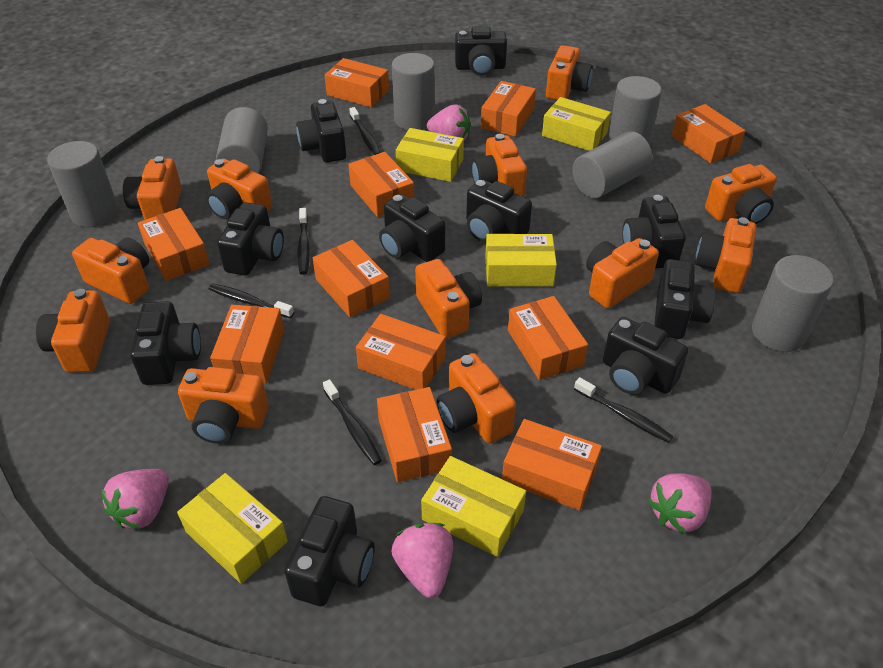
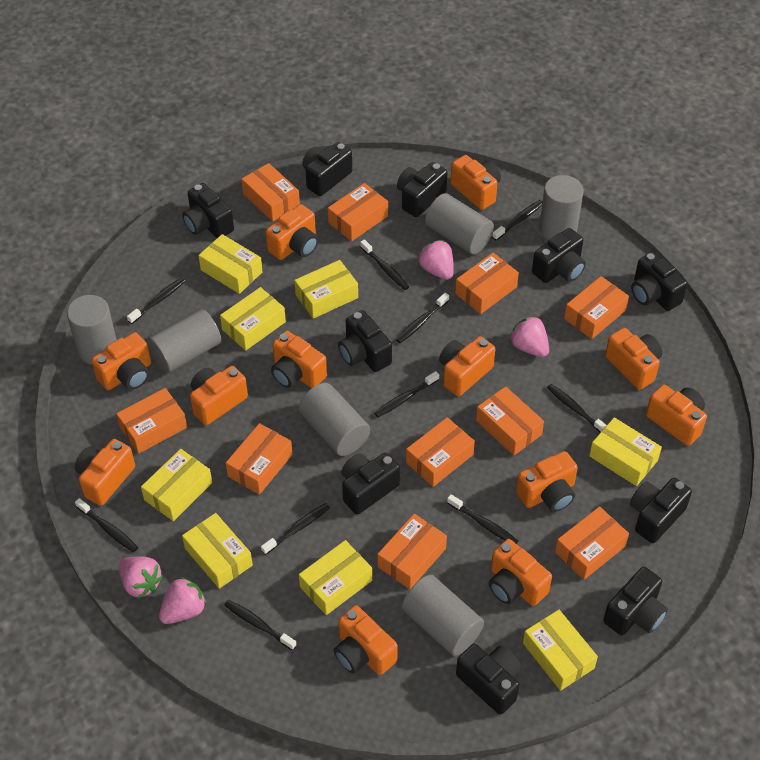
black toothbrush: [209,284,294,318] [297,208,310,275] [323,379,382,465] [349,107,381,155] [574,377,673,443] = 5 -> [75,498,138,552] [127,277,185,324] [224,600,297,650] [261,503,330,555] [360,239,409,290] [374,371,439,417] [396,293,449,343] [447,494,518,544] [492,200,543,240] [547,384,607,433] = 10
orange box: [138,208,210,281] [210,305,284,383] [313,240,390,317] [325,58,389,108] [348,152,414,217] [356,314,446,390] [377,387,452,482] [481,81,536,137] [502,419,602,511] [508,296,588,380] [672,104,745,163] = 11 -> [116,388,187,454] [226,423,293,495] [241,163,300,221] [328,183,388,241] [377,514,447,589] [406,417,475,487] [455,253,519,314] [476,386,544,456] [555,506,629,580] [564,276,629,339] = 10
yellow box: [177,473,288,584] [396,128,464,182] [421,456,526,557] [485,234,557,287] [542,97,611,151] = 5 -> [141,449,212,521] [182,513,253,589] [198,234,263,294] [220,287,286,350] [294,260,358,319] [299,540,372,615] [523,610,598,691] [589,417,662,486] = 8

